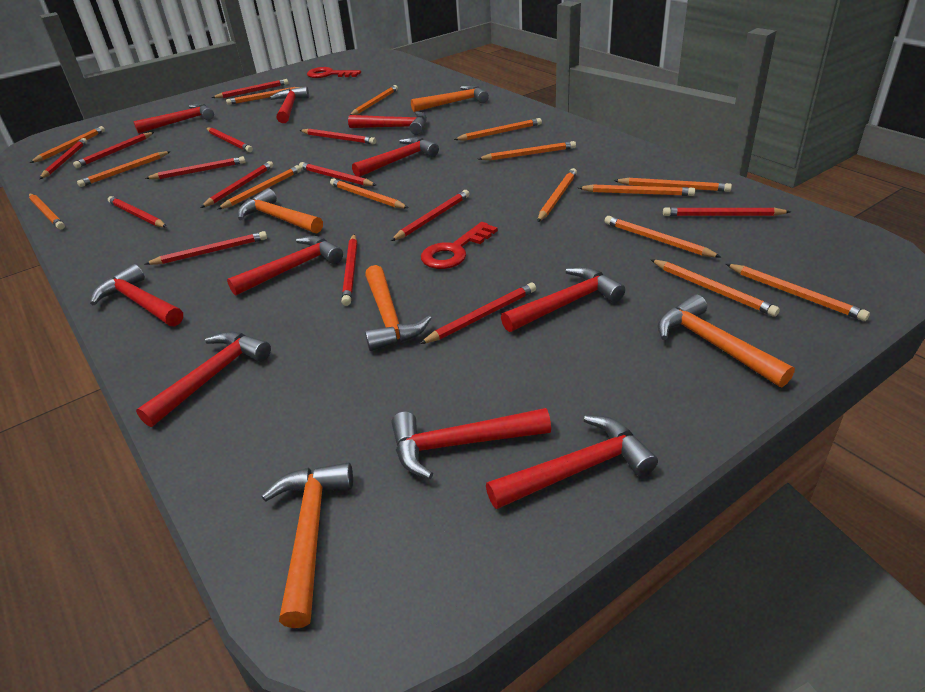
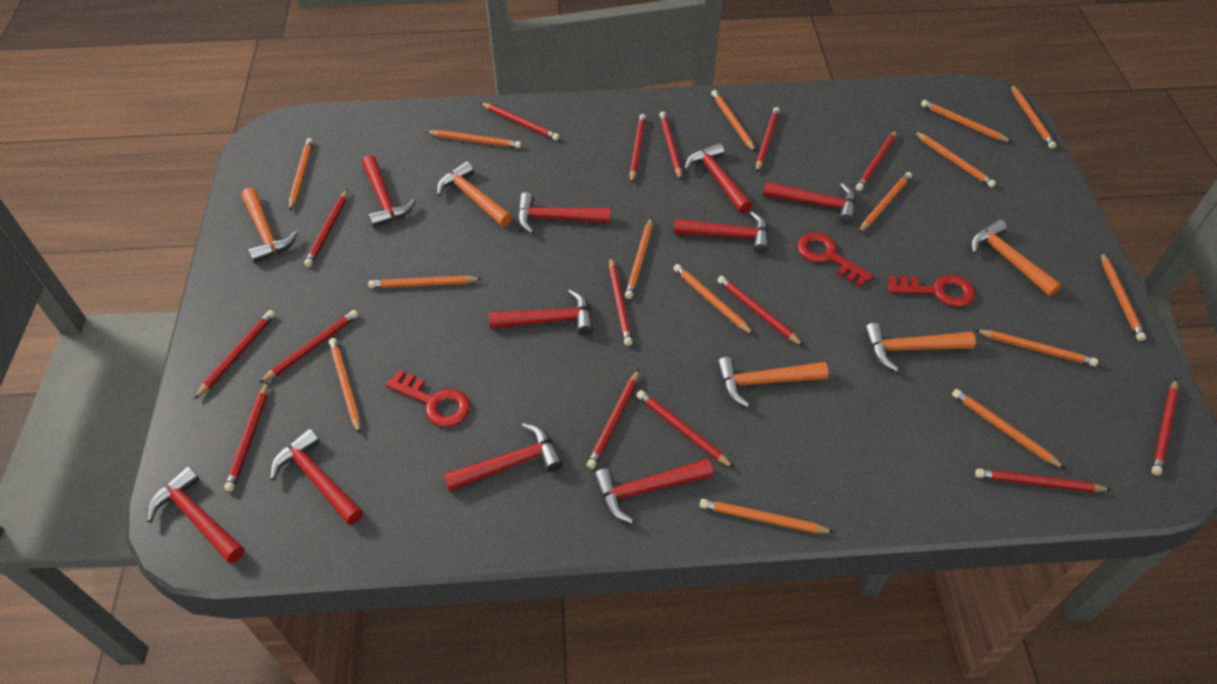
red key: [307,67,361,78] [421,222,498,269] = 2 -> [386,370,470,427] [797,232,874,287] [888,275,975,307] = 3
red pencil: [40,138,87,179] [73,132,154,168] [108,196,167,228] [145,156,246,179] [145,231,267,265] [201,161,273,208] [206,128,253,152] [212,79,289,98] [299,129,376,144] [299,162,376,186] [341,234,357,306] [391,190,469,241] [420,283,536,344] [663,207,791,216] = 14 -> [194,310,275,399] [224,381,268,492] [259,310,358,383] [304,189,348,267] [480,102,560,141] [587,369,639,469] [609,256,632,346] [630,114,646,183] [637,390,734,468] [659,111,682,180] [717,276,804,346] [756,107,780,173] [856,130,897,191] [975,468,1111,492] [1151,379,1179,476] = 15

